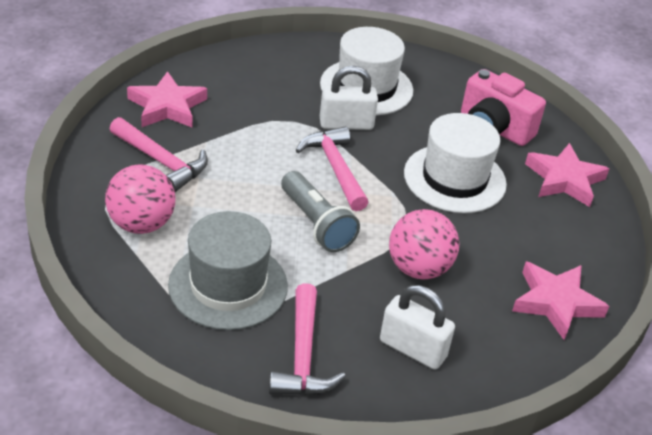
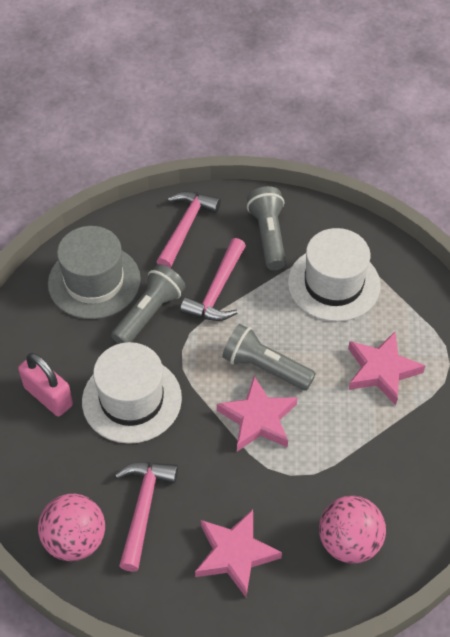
grey flashlight: [281,171,360,252] = 1 -> [111,264,186,344] [222,324,316,391] [247,186,286,270] = 3
pink camera: [461,69,546,146] = 1 -> none = 0
pink padlock: none = 0 -> [18,353,73,416] = 1
white padlock: [320,66,378,130] [380,285,455,370] = 2 -> none = 0

